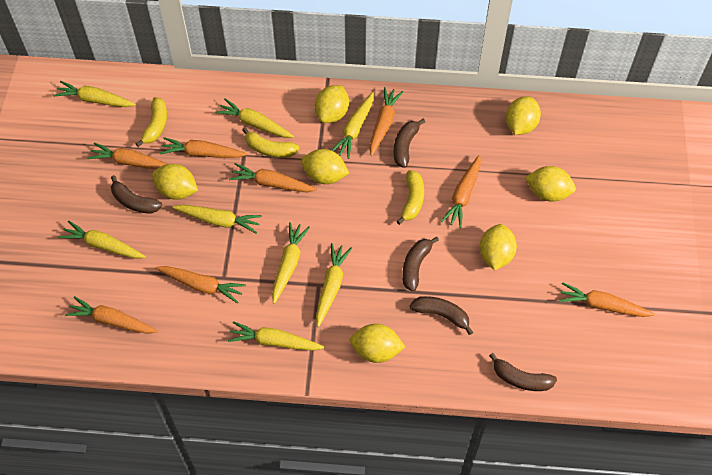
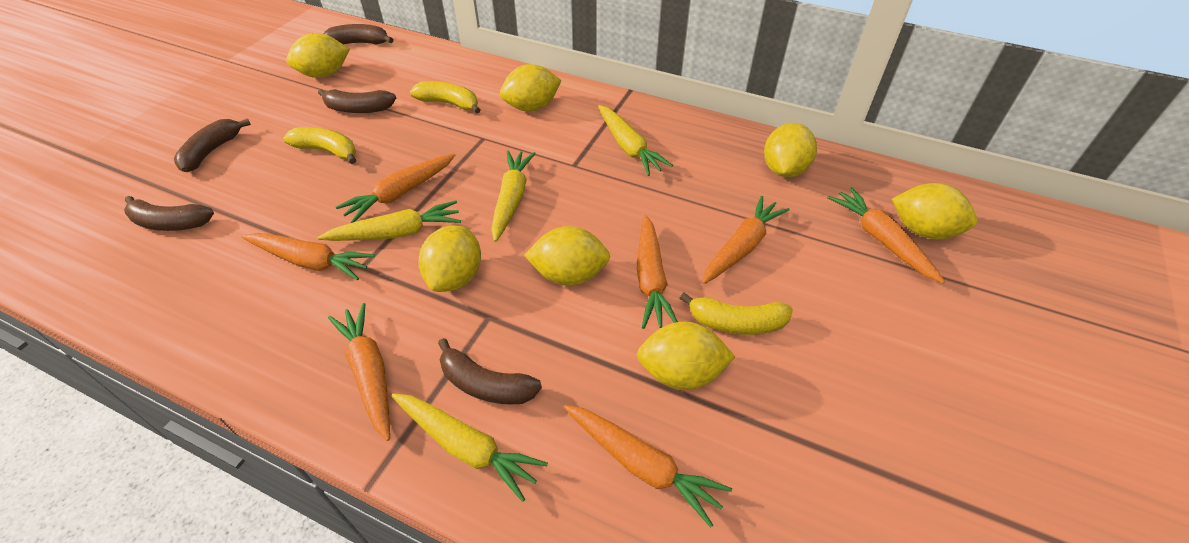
orange carrot: [65,296,158,334] [87,142,167,169] [155,266,246,304] [160,137,247,158] [229,163,317,192] [370,87,403,156] [441,155,481,228] [559,282,655,317] = 8 -> [241,233,375,280] [328,303,390,441] [336,154,455,223] [564,405,732,528] [636,215,678,329] [702,196,790,284] [828,187,945,284] = 7
yellow carrot: [53,81,136,107] [58,220,146,259] [173,205,262,233] [215,99,294,138] [228,321,325,351] [272,222,310,304] [316,243,352,327] [331,92,374,159] = 8 -> [317,201,461,241] [392,393,548,502] [491,150,536,242] [598,105,673,176] = 4

